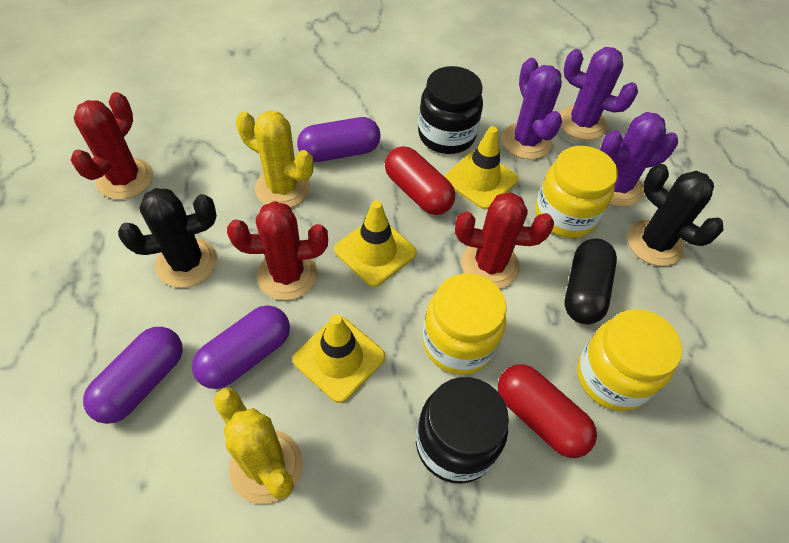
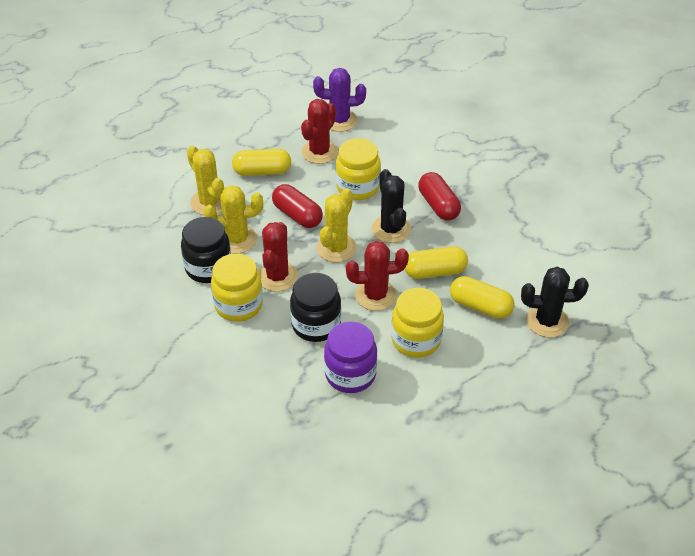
black capsule: [565,238,617,324] = 1 -> none = 0
purple cactus: [502,58,562,159] [560,47,638,140] [600,112,678,207] = 3 -> [313,68,366,132] = 1
purple capsule: [83,327,183,424] [192,305,290,389] [297,117,381,162] = 3 -> none = 0
purple jar: none = 0 -> [324,321,377,393] = 1
yellow cactus: [214,388,303,504] [236,111,313,208] = 2 -> [187,146,224,215] [204,185,263,254] [317,188,357,263] = 3
yellow capsule: none = 0 -> [232,149,291,176] [404,247,468,279] [450,276,514,319] = 3
yellow traffic cone: [293,314,385,403] [334,200,417,287] [444,126,518,209] = 3 -> none = 0

